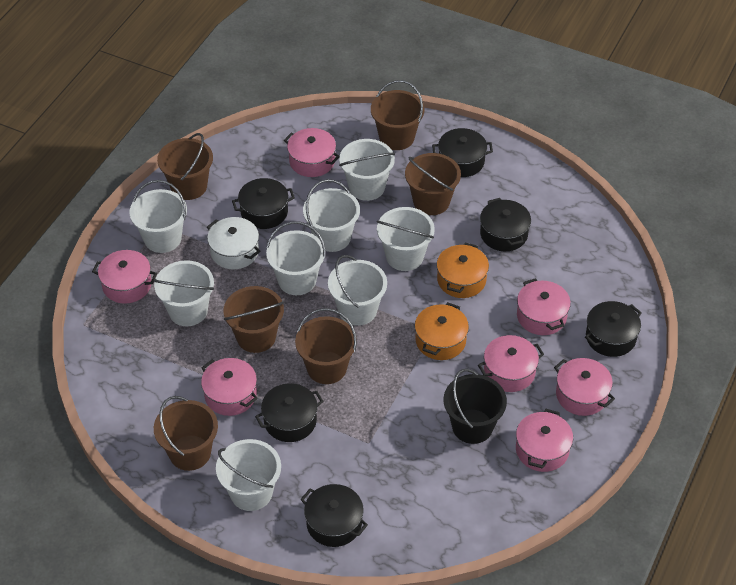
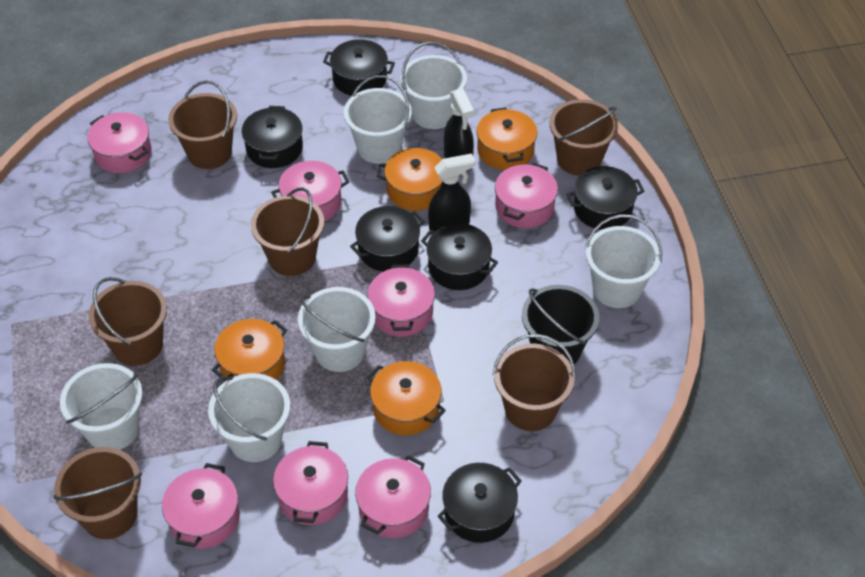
black spray bottle: none = 0 -> [428,153,475,231] [444,88,474,172] = 2
orange pot: [415,302,469,360] [437,242,489,298] = 2 -> [212,319,287,381] [367,361,446,435] [377,148,442,211] [476,107,537,170] = 4
white bucket: [130,180,187,253] [153,260,214,326] [216,439,281,511] [266,221,326,295] [303,179,360,252] [328,255,387,326] [339,139,395,201] [377,207,435,271] = 8 -> [60,363,142,450] [208,373,290,462] [298,287,376,372] [344,75,412,164] [401,42,467,129] [585,214,662,308] = 6
white pot: [207,217,261,269] = 1 -> none = 0

